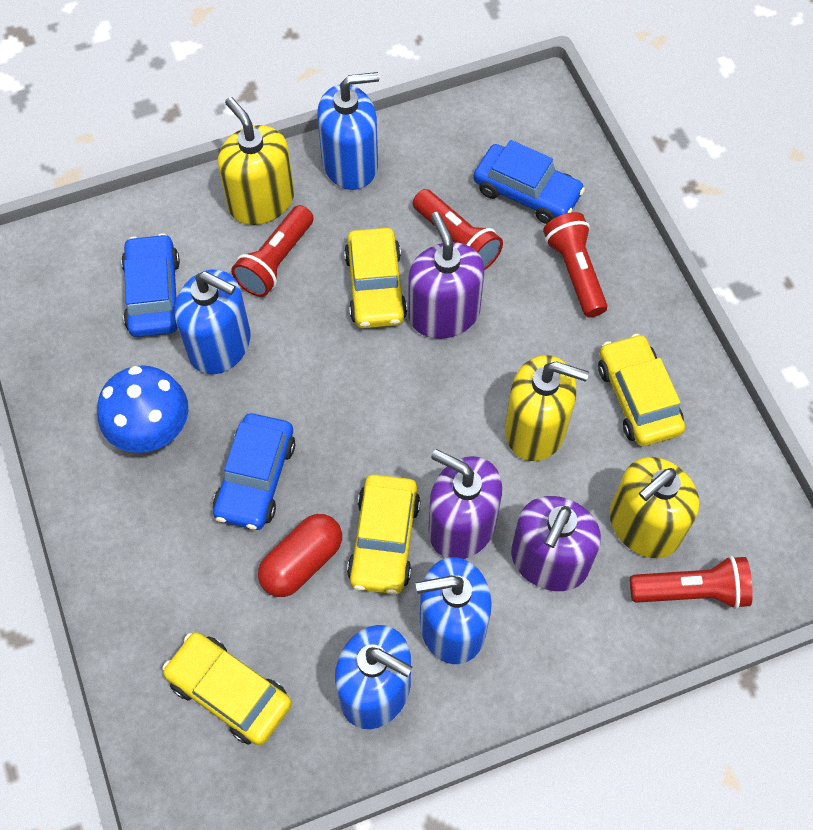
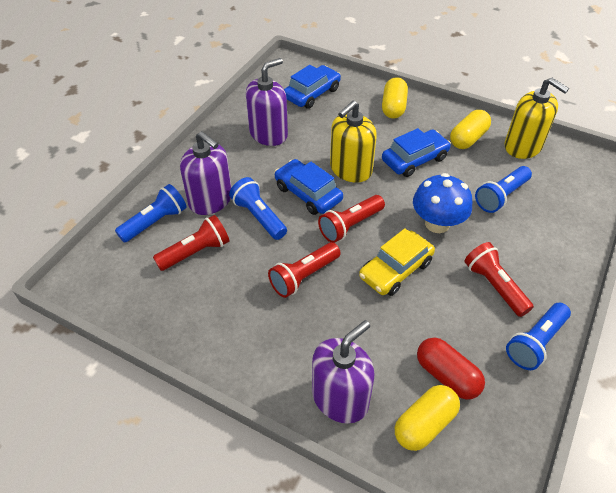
blue flashlight: none = 0 -> [115,184,187,243] [229,177,287,240] [475,166,532,213] [506,303,571,370] = 4
blue soap dispenser: [175,270,250,374] [317,72,379,190] [335,625,413,729] [416,557,492,664] = 4 -> none = 0
yellow capsule: none = 0 -> [382,77,408,119] [395,385,460,451] [450,110,491,149] = 3
yellow car: [162,632,292,745] [344,228,407,328] [347,474,421,594] [598,334,685,446] = 4 -> [359,228,435,296] = 1
yellow soap dispenser: [218,97,294,225] [505,355,589,461] [610,457,699,558] = 3 -> [330,101,377,183] [505,78,569,159] = 2

